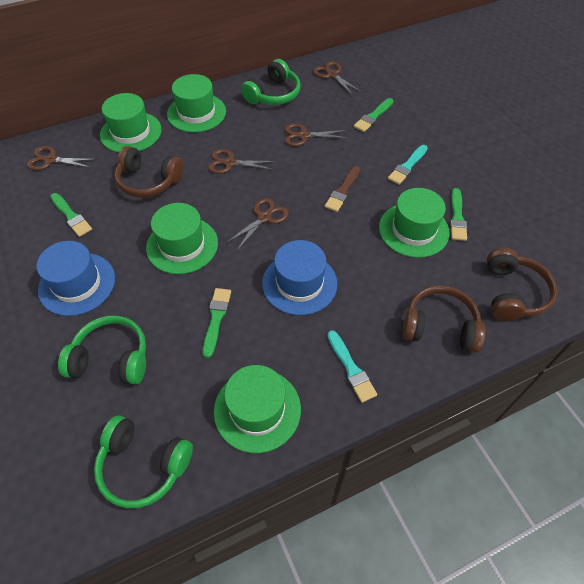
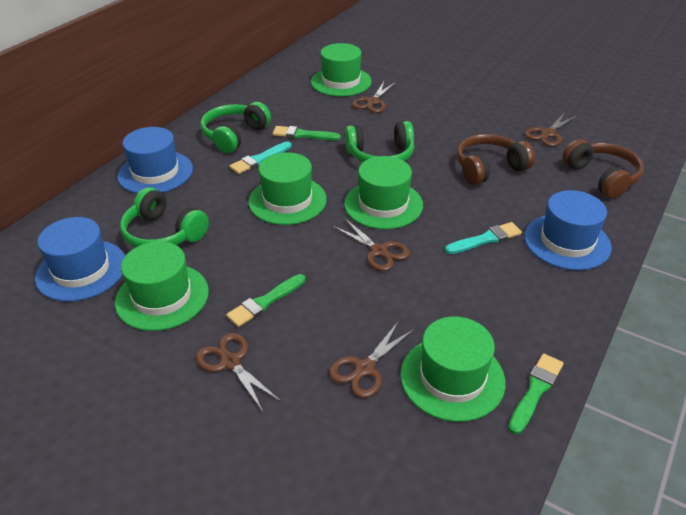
blue hat: [36,241,115,316] [262,240,337,315] = 2 -> [35,217,125,302] [117,127,193,194] [524,190,612,270] = 3
brown brush: [325,166,360,212] = 1 -> none = 0
brown headphones: [115,146,183,198] [402,285,485,353] [487,248,557,321] = 3 -> [457,134,535,185] [563,139,644,199] = 2
green brush: [50,193,92,237] [202,288,231,358] [354,98,393,132] [450,188,467,241] = 4 -> [226,274,305,327] [272,126,341,140] [508,353,563,434] = 3

